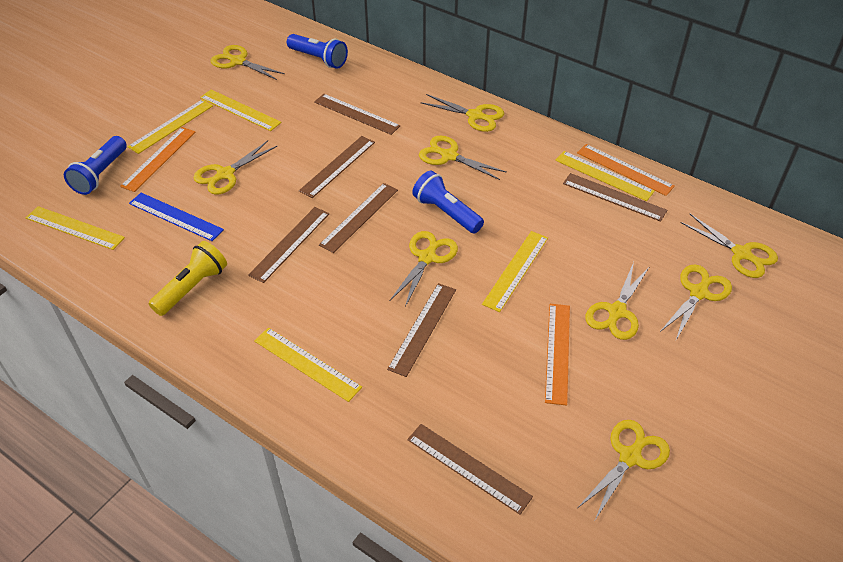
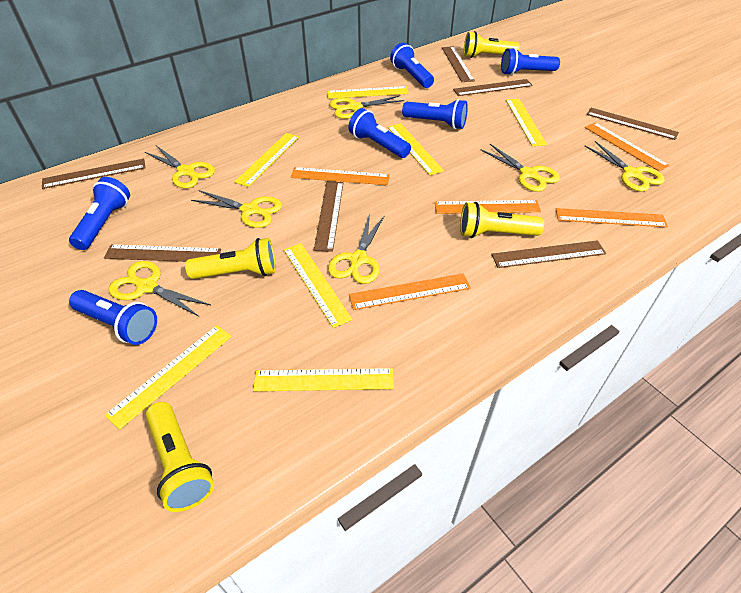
blue flashlight: [64,136,127,195] [287,34,348,69] [412,171,484,233] = 3 -> [69,177,130,250] [69,290,157,345] [348,108,411,158] [390,43,434,88] [402,99,468,129] [501,48,560,75] = 6
blue ruler: [129,193,224,241] = 1 -> none = 0
orange ruler: [120,127,195,192] [545,304,570,406] [577,144,675,196] = 3 -> [291,167,390,185] [349,273,471,310] [435,200,541,214] [556,208,668,227] [585,123,670,171] = 5
yellow flashlight: [149,241,227,316] = 1 -> [146,402,214,512] [185,238,276,279] [460,202,544,238] [464,31,520,58] = 4
yellow ruler: [26,206,125,250] [127,99,213,154] [200,90,281,131] [254,328,362,402] [482,231,548,312] [555,151,655,201] = 6 -> [105,325,232,430] [234,133,299,187] [253,368,394,391] [284,243,352,328] [327,86,409,99] [388,123,444,175] [506,99,547,146] = 7
yellow scissors: [193,141,277,195] [210,45,285,80] [390,231,458,307] [419,136,507,180] [420,94,504,132] [578,420,670,520] [585,262,650,340] [660,264,732,342] [680,214,778,278] = 9 -> [109,261,211,317] [145,146,215,188] [191,190,282,228] [328,214,385,284] [329,95,405,119] [480,144,560,192] [585,141,665,191] = 7

